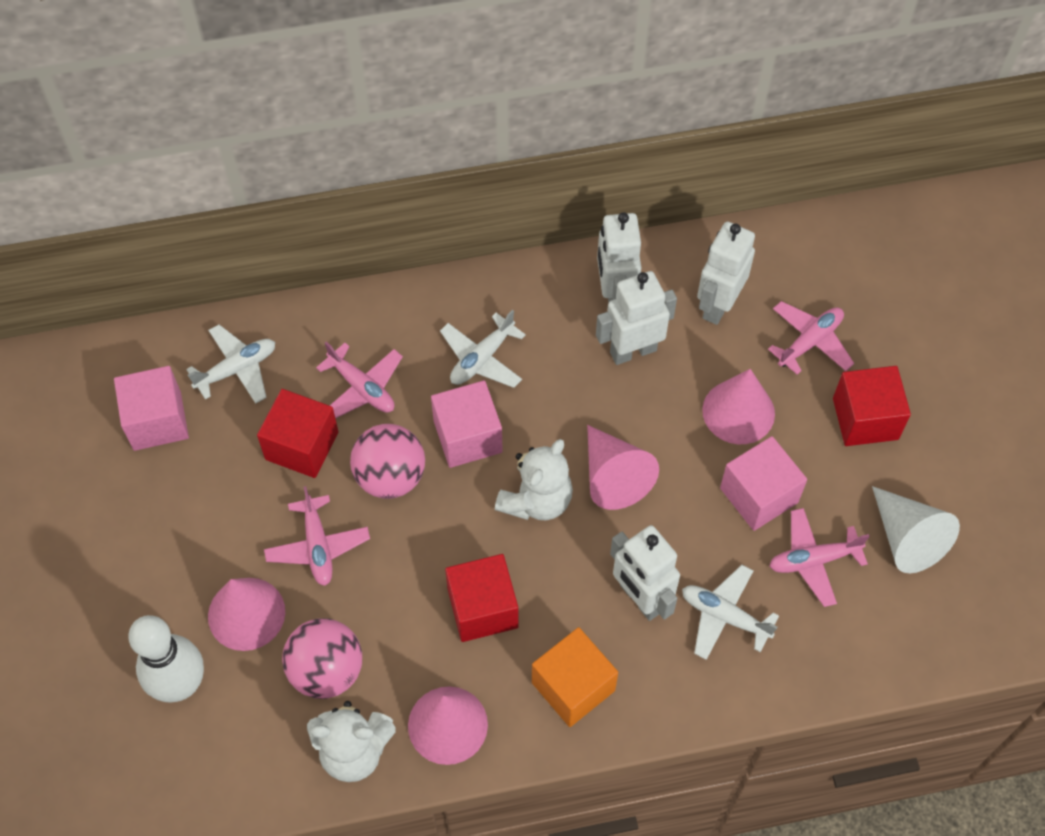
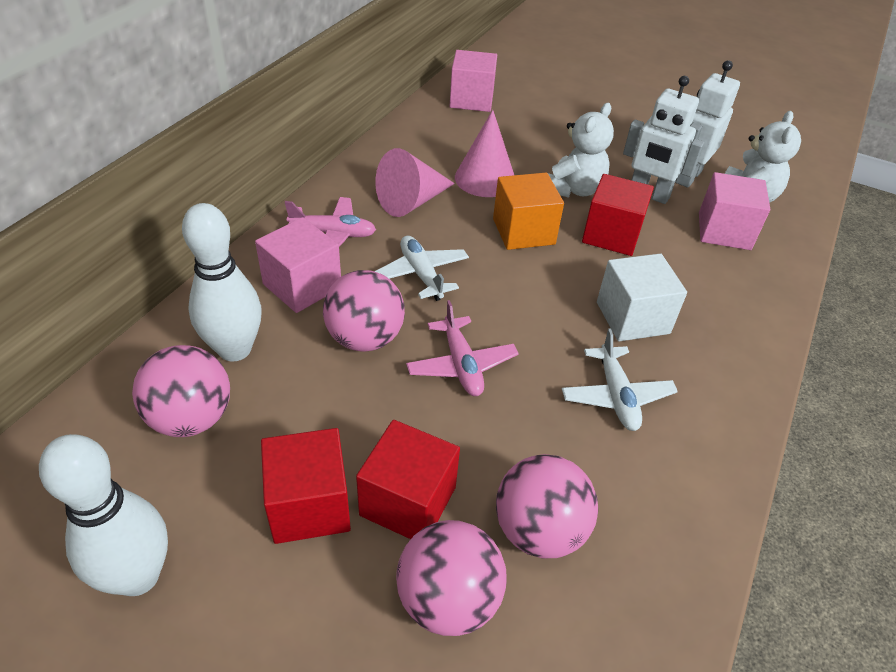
pink ball: [282,619,362,699] [350,424,425,499] = 2 -> [132,345,230,437] [323,270,405,352] [396,520,506,636] [496,454,598,558] = 4
pink cone: [208,578,285,651] [408,686,488,765] [587,425,659,510] [702,369,775,444] = 4 -> [375,148,455,217] [455,110,514,197] = 2
pink plane: [264,486,370,586] [316,341,403,418] [768,301,854,375] [770,508,870,607] = 4 -> [285,197,376,247] [406,300,519,396] = 2
white bowling pin: [128,615,204,703] = 1 -> [39,434,168,596] [182,203,262,361] = 2
white cone: [872,486,960,573] = 1 -> none = 0
white cube: none = 0 -> [597,254,687,341] = 1
white plane: [186,325,275,404] [440,309,526,388] [682,565,779,660] = 3 -> [374,236,469,301] [562,328,678,431] = 2
white robot: [596,271,677,365] [597,212,641,303] [610,525,680,621] [697,222,755,325] = 4 -> [623,76,705,204] [675,60,740,188] = 2

